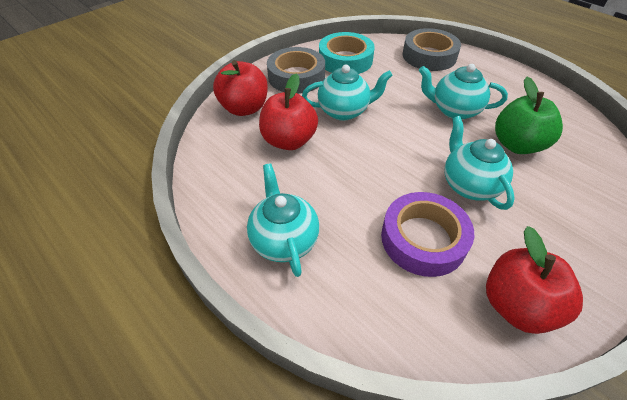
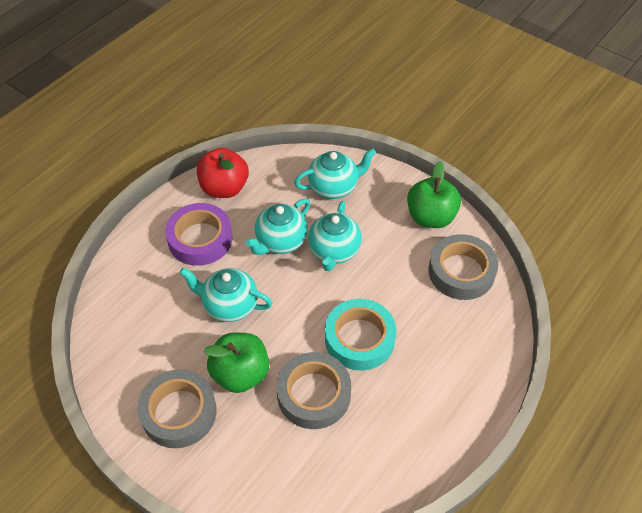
green apple: [495,77,563,154] = 1 -> [203,333,269,393] [407,161,461,228] = 2
grey tape: [267,47,325,94] [402,28,461,71] = 2 -> [138,369,217,448] [276,352,351,429] [428,234,498,300] = 3
red apple: [213,60,268,116] [259,74,318,150] [486,226,583,334] = 3 -> [197,148,249,198] = 1

